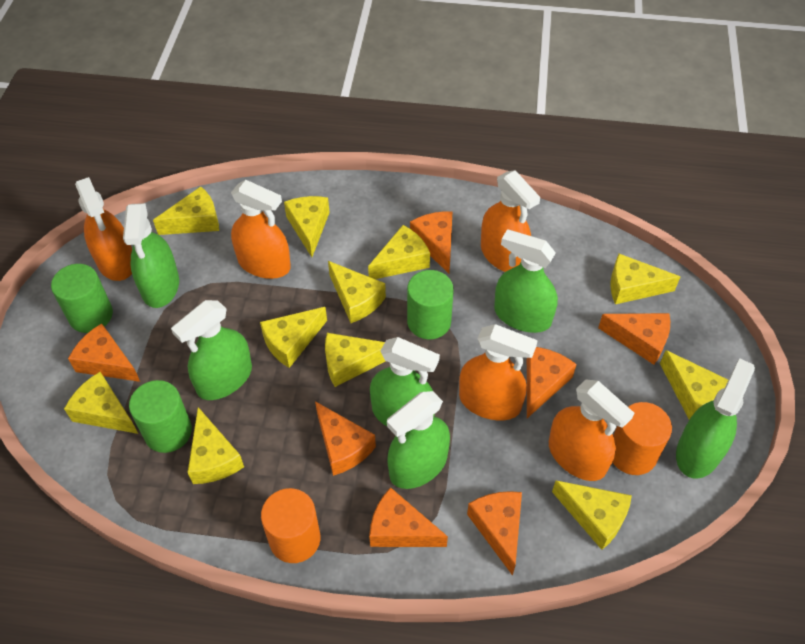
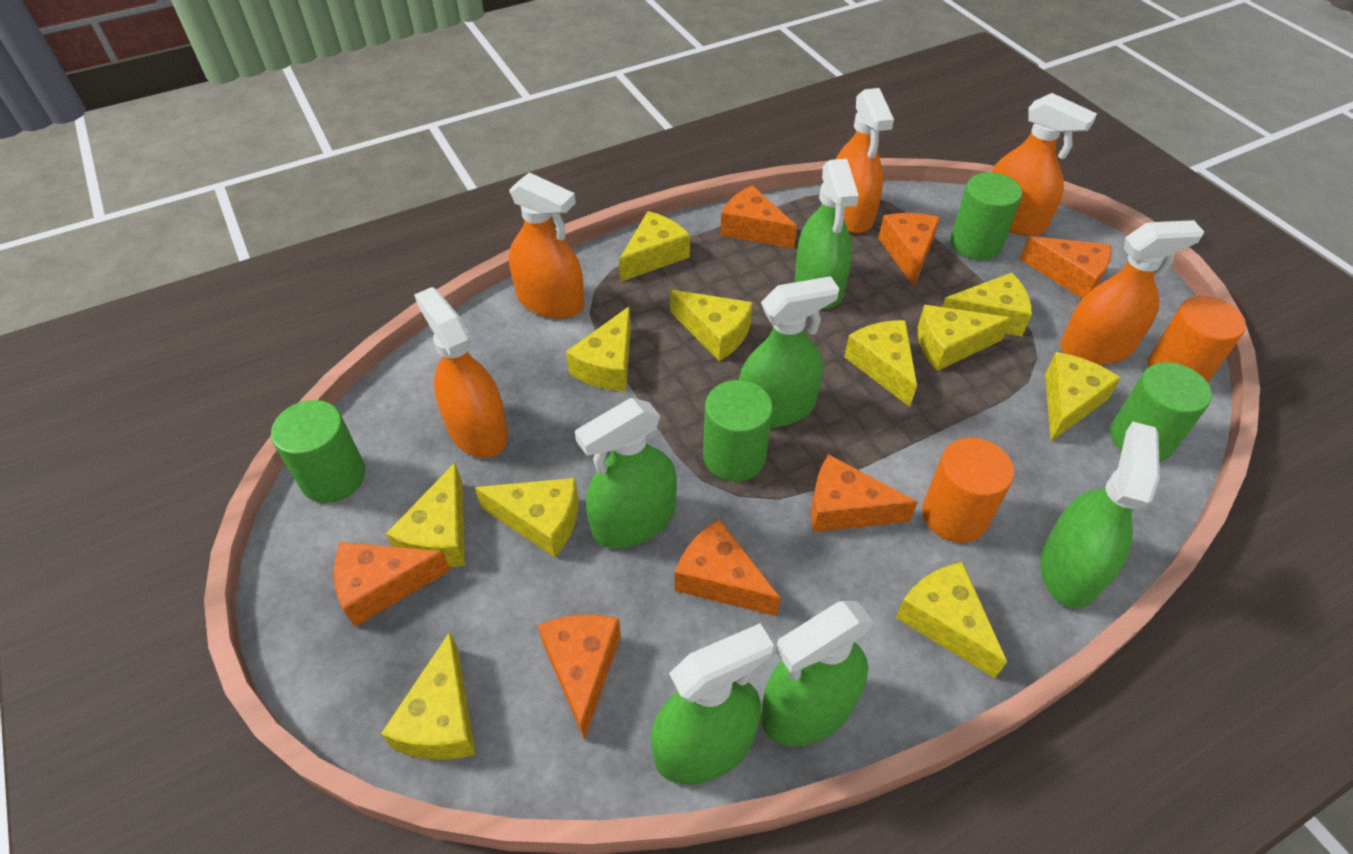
green cylinder: [51,264,113,333] [129,380,192,453] [407,270,454,339] = 3 -> [271,400,365,503] [703,380,773,482] [950,172,1022,260] [1110,362,1212,462] = 4

